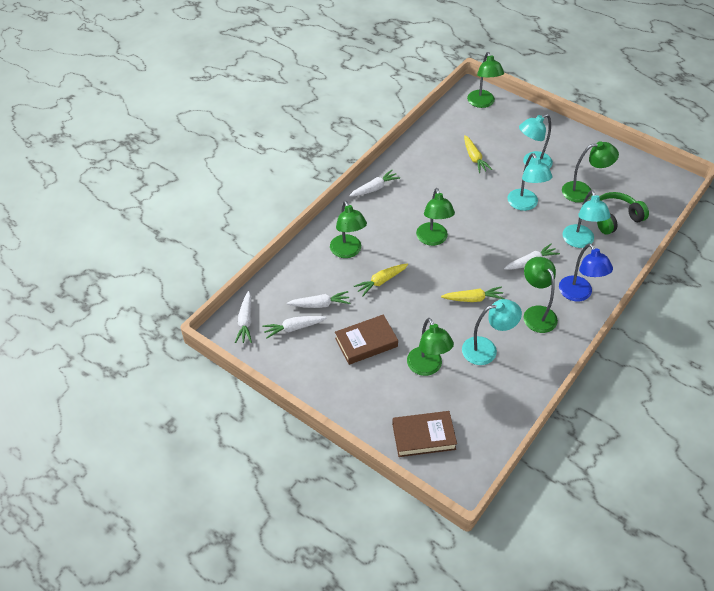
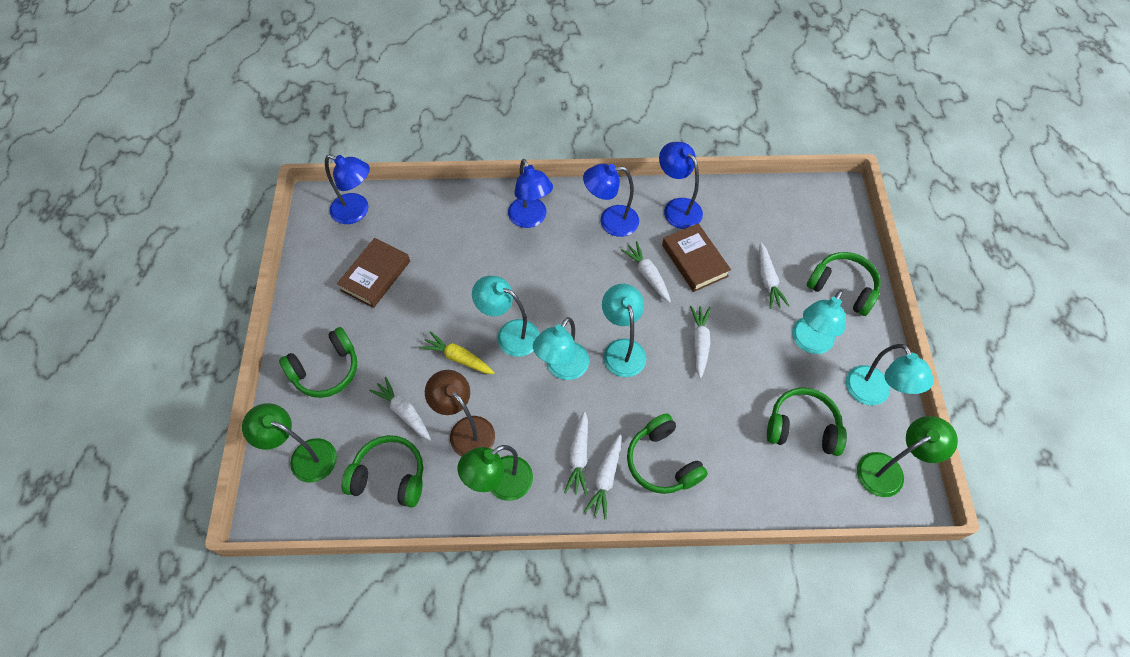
blue lamp: [559,243,613,301] = 1 -> [325,154,370,224] [508,159,553,228] [583,164,639,237] [659,142,703,229] = 4
brown lamp: none = 0 -> [425,370,495,456] = 1
green headphones: [597,192,649,235] = 1 -> [279,327,357,398] [342,435,423,508] [627,413,708,494] [767,388,847,456] [807,252,881,316] = 5
green lamp: [330,200,367,258] [407,318,454,376] [416,188,455,246] [467,52,504,108] [523,257,558,333] [562,141,619,203] = 6 -> [242,403,337,483] [458,445,533,501] [857,416,958,497] = 3
turquoise lamp: [462,299,522,365] [508,153,553,211] [519,114,553,169] [562,190,611,248] = 4 -> [472,276,539,357] [533,317,589,380] [602,284,646,377] [792,290,846,354] [846,344,934,405] = 5
white carrot: [235,291,252,343] [262,316,327,339] [287,291,350,308] [349,170,400,197] [504,243,560,270] = 5 -> [369,377,431,441] [564,411,588,495] [584,434,622,519] [621,241,671,303] [690,306,711,378] [759,243,790,309] = 6
yellow carrot: [354,264,408,297] [441,286,505,302] [464,135,492,173] = 3 -> [419,331,495,374] = 1

